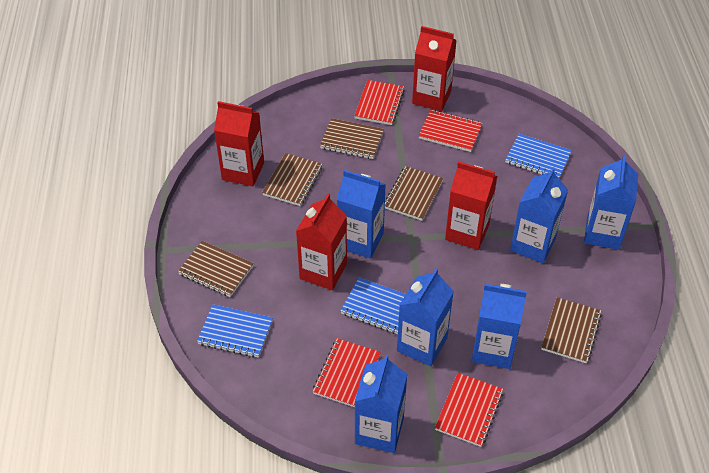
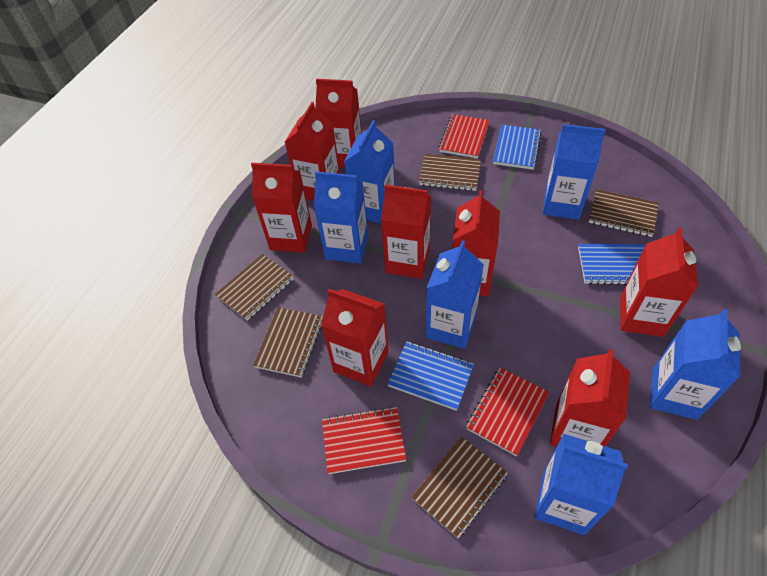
red carton: [214,101,264,186] [296,194,347,290] [412,26,457,111] [445,161,497,250] = 4 -> [251,163,312,253] [285,102,340,201] [315,79,362,168] [321,289,388,387] [381,185,431,279] [452,190,500,296] [550,349,630,447] [620,228,698,337] = 8
red notebook: [313,338,381,407] [354,80,405,125] [419,110,483,152] [435,373,503,447] = 4 -> [322,407,406,474] [439,114,490,158] [466,368,549,456] = 3

